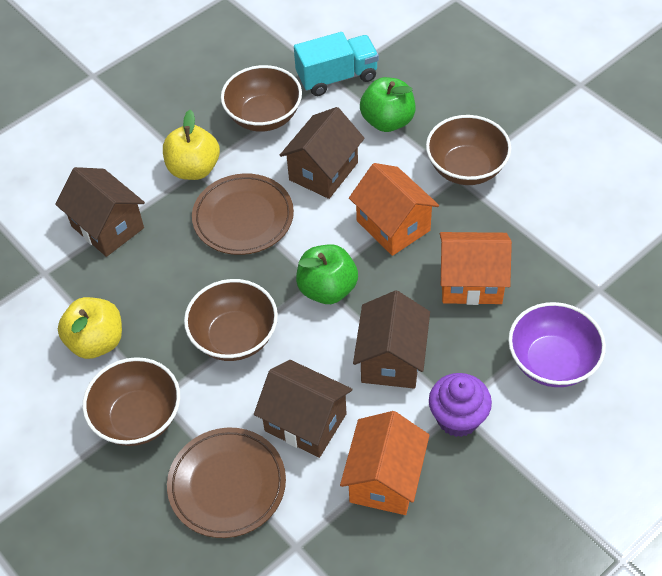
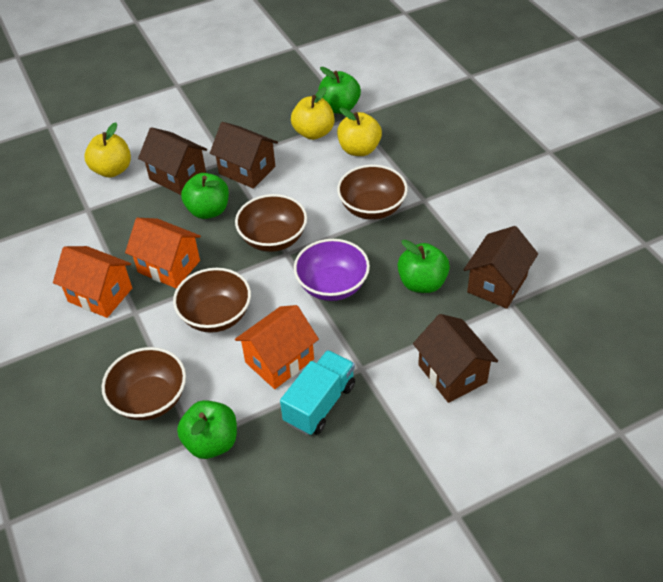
brown plate: [167,428,286,538] [192,173,294,255] = 2 -> none = 0
green apple: [296,244,358,304] [360,77,416,132] = 2 -> [177,400,237,459] [181,173,229,219] [318,67,361,114] [398,240,450,293] = 4
purple cupcake: [429,373,492,437] = 1 -> none = 0
yellow apple: [58,297,122,359] [163,110,220,180] = 2 -> [85,122,131,178] [291,87,335,140] [337,108,382,156] = 3

